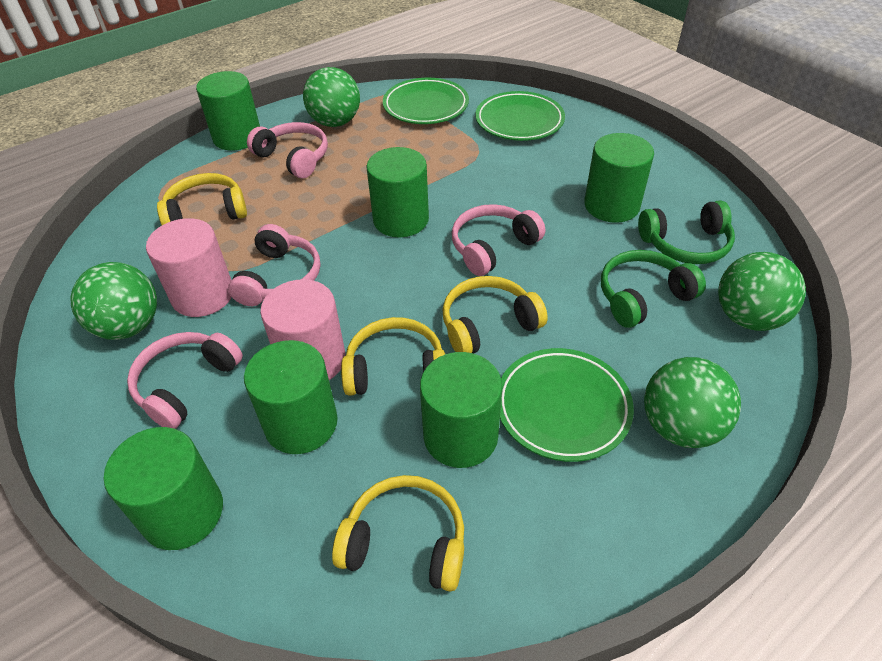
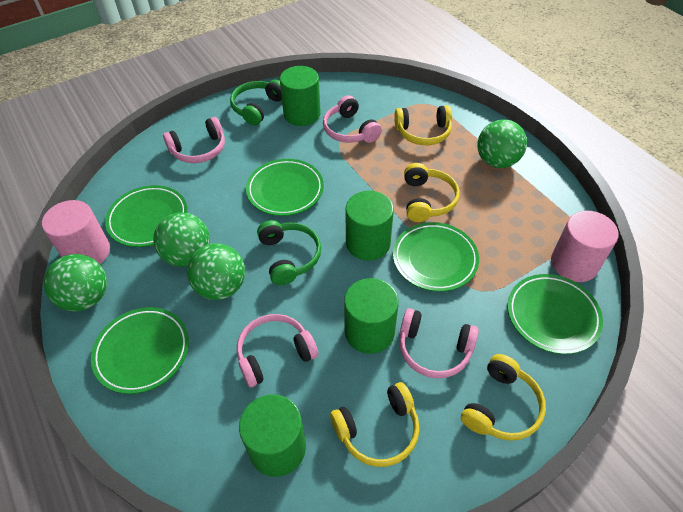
green cylinder: [104,427,223,550] [196,71,260,150] [244,340,338,454] [366,147,429,238] [420,352,502,468] [584,133,654,223] = 6 -> [239,394,306,477] [280,66,321,126] [344,278,399,354] [346,191,394,261] = 4
green plate: [383,78,469,124] [475,91,565,141] [500,348,634,462] = 3 -> [91,307,189,394] [105,185,188,247] [246,159,324,216] [393,222,479,292] [508,274,603,354] = 5

